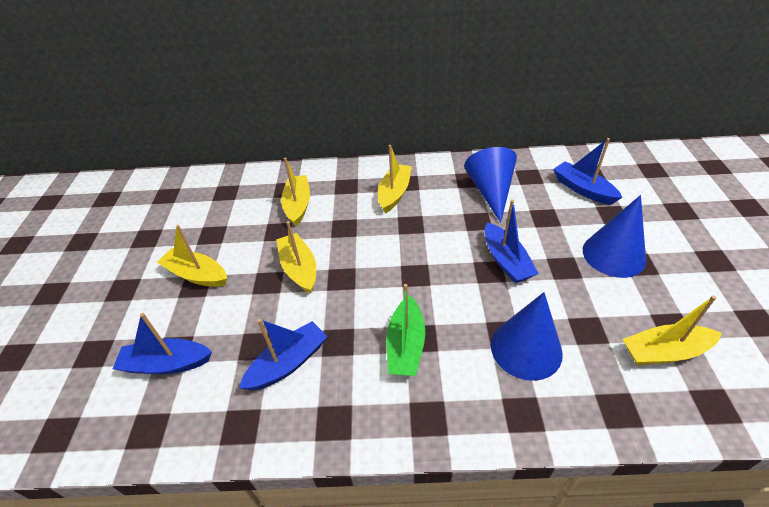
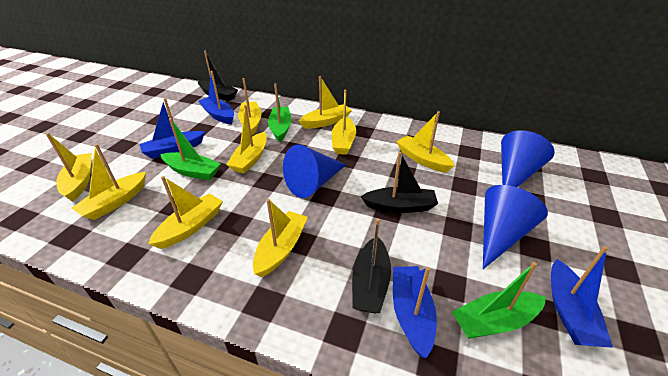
black boat: none = 0 -> [198,50,238,102] [352,218,391,313] [361,152,438,213] = 3
green boat: [386,284,426,376] = 1 -> [160,118,221,180] [268,83,291,142] [452,262,546,339] = 3
yellow boat: [157,225,227,287] [276,221,316,294] [281,157,310,227] [378,145,412,213] [623,296,722,365] = 5 -> [46,133,91,202] [72,144,146,220] [148,176,223,249] [226,105,267,174] [238,78,261,136] [253,199,308,277] [298,76,352,129] [331,90,356,155] [396,111,455,173] = 9

